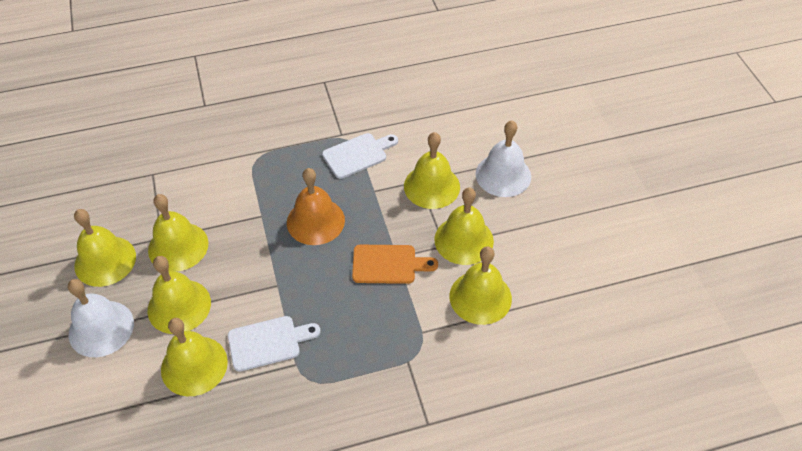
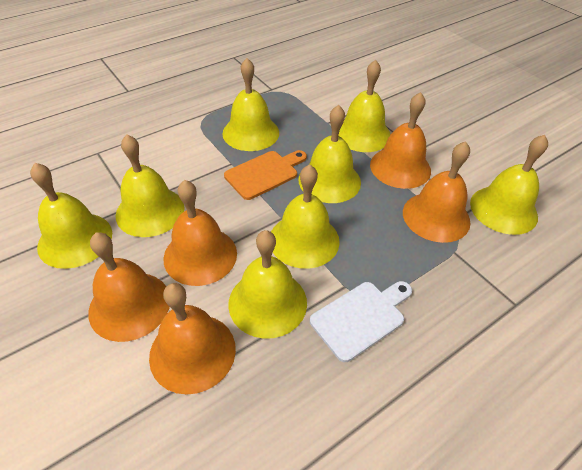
orange bell: [287,168,345,245] = 1 -> [88,232,170,342] [149,283,236,394] [164,180,237,286] [370,92,431,189] [403,141,471,243] = 5
white bell: [68,279,134,357] [475,121,531,197] = 2 -> none = 0
white cutting board: [228,316,321,372] [322,133,398,179] = 2 -> [310,281,412,362] = 1
yellow bell: [74,209,136,287] [148,194,208,272] [148,256,211,334] [161,318,228,396] [404,132,460,209] [434,187,494,265] [450,246,512,325] = 7 -> [30,163,112,269] [116,134,185,237] [222,58,279,151] [228,230,307,339] [271,164,340,269] [299,105,361,203] [339,60,391,152] [470,135,548,235] = 8

